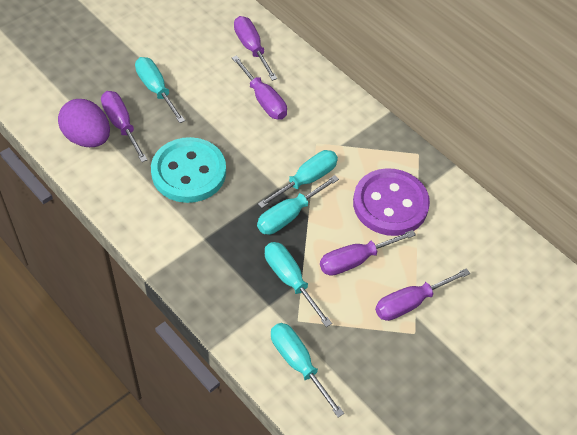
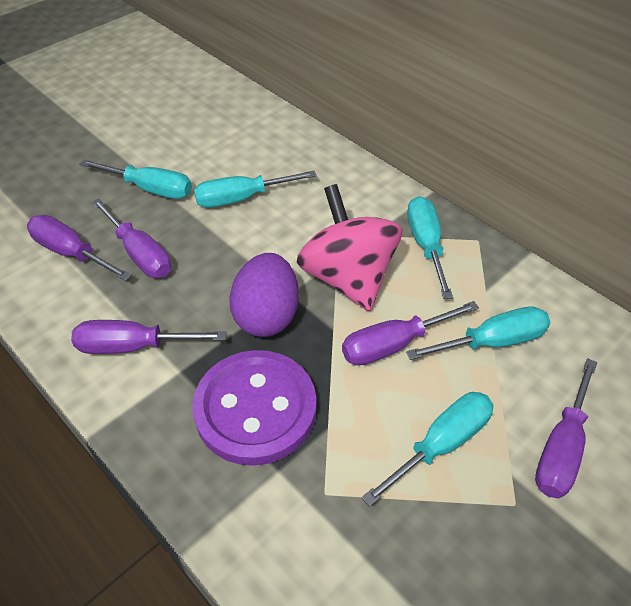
pink spinning top: none = 0 -> [297,184,402,311] = 1
turquoise button: [151,137,226,203] = 1 -> none = 0

